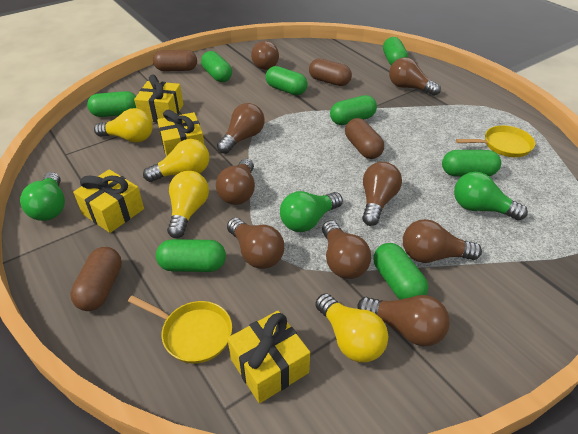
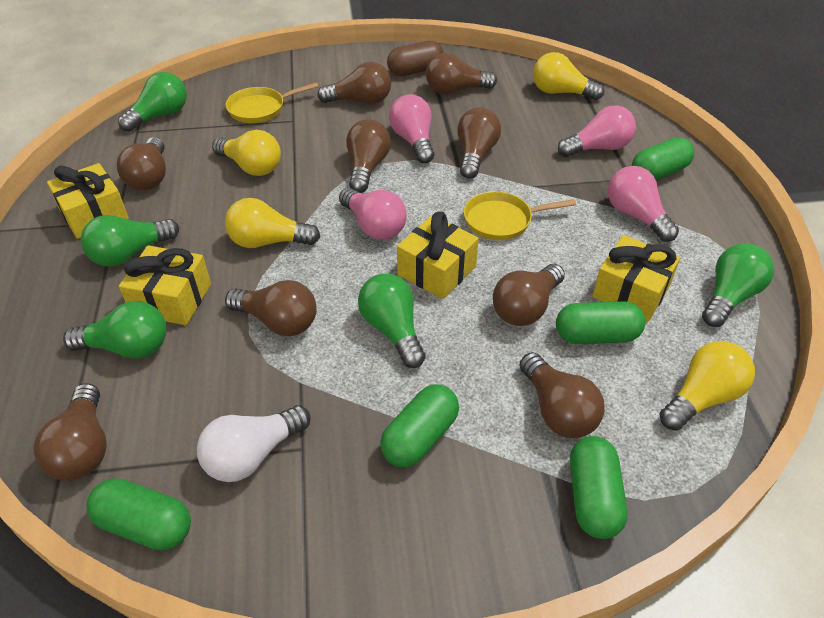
brown capsule: [70,247,122,311] [153,50,197,71] [309,58,352,86] [345,118,384,159] = 4 -> [387,41,444,76] = 1
green capsule: [87,91,136,117] [156,239,226,272] [201,51,232,82] [266,66,308,95] [330,95,377,125] [373,243,428,299] [383,37,408,65] [442,150,501,177] = 8 -> [86,478,191,550] [380,384,459,467] [556,301,646,344] [570,436,627,539] [632,137,694,180] = 5
green light bulb: [20,172,65,221] [280,191,343,232] [454,172,528,220] = 3 -> [63,301,167,359] [81,215,179,267] [118,72,187,132] [358,274,426,368] [702,243,774,327] = 5
pink light bulb: none = 0 -> [339,188,407,240] [389,94,434,163] [558,105,636,157] [608,166,679,242] = 4
white light bulb: none = 0 -> [197,405,310,482] = 1

